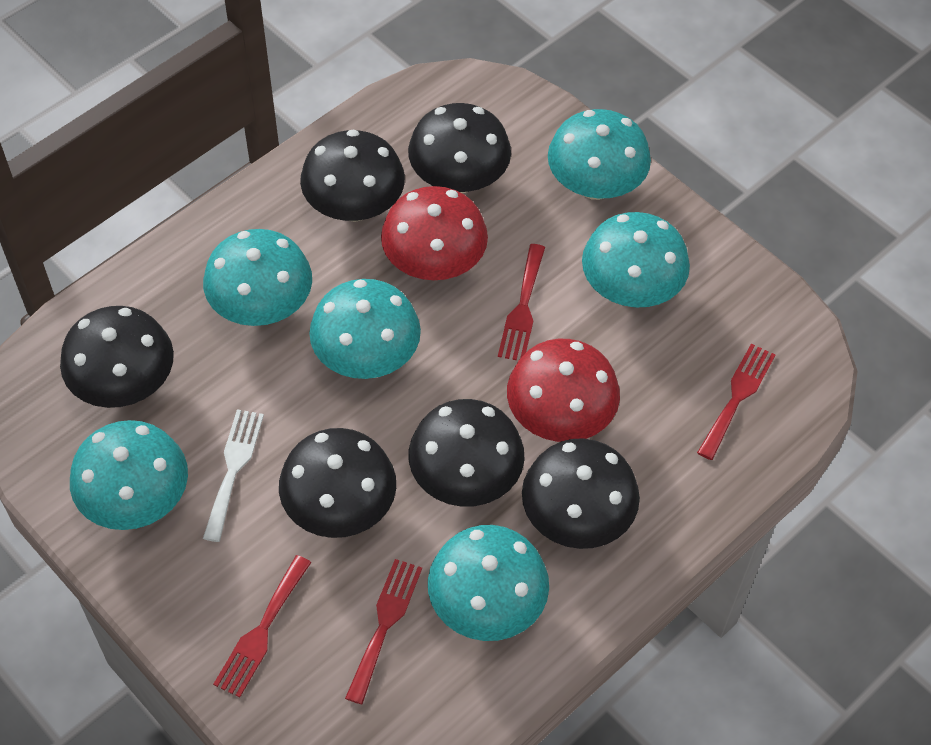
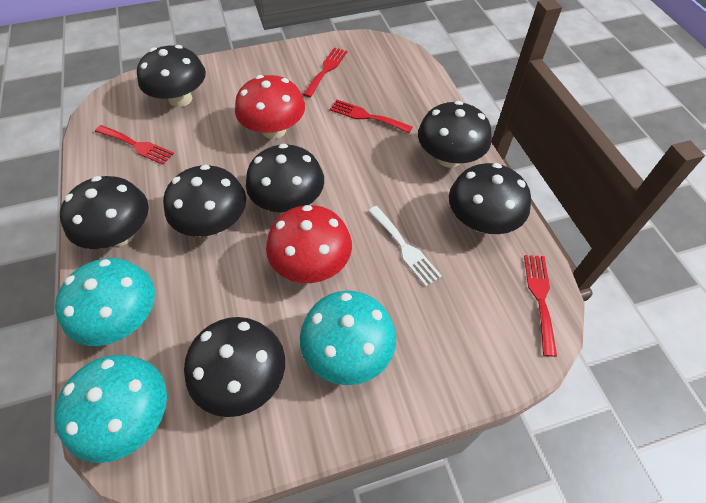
black mushroom: [60,306,174,408] [279,428,396,538] [300,129,405,222] [408,103,511,193] [409,399,525,507] [522,438,640,549] = 6 -> [60,176,149,249] [137,45,206,107] [163,165,246,237] [184,317,285,417] [246,144,324,213] [418,101,492,168] [449,163,531,234] = 7
turquoise mushroom: [70,420,188,530] [203,229,312,326] [309,279,421,379] [428,525,549,641] [548,109,651,200] [582,212,690,307] = 6 -> [54,355,167,463] [55,258,155,346] [300,291,396,385] = 3

